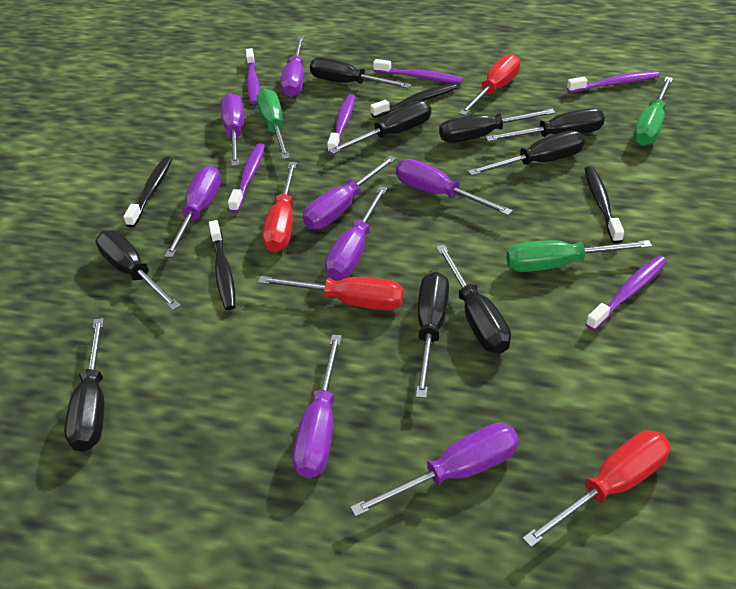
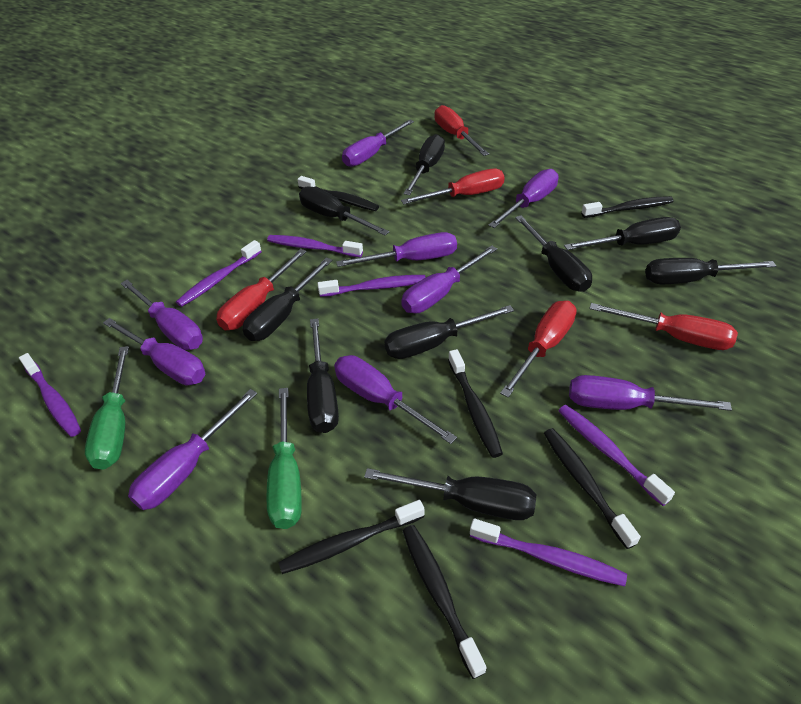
black toothbrush: [123,156,172,228] [209,220,236,310] [370,83,457,118] [585,166,624,243] = 4 -> [278,500,424,574] [297,176,379,211] [402,525,487,679] [448,349,503,458] [544,428,641,549] [581,196,674,218] = 6
green screwdriver: [256,89,290,159] [506,240,652,272] [633,77,673,146] = 3 -> [85,346,129,470] [266,388,302,529] = 2
purple screwdriver: [165,166,221,258] [221,93,244,166] [281,36,304,97] [293,334,342,478] [303,155,396,229] [325,186,387,281] [351,423,519,517] [396,159,513,215] = 8 -> [103,318,205,385] [120,280,203,350] [128,389,257,510] [334,355,457,444] [336,232,457,267] [342,119,414,167] [401,245,497,313] [488,169,559,228] [569,375,732,411] = 9
red screwdriver: [258,276,404,310] [262,162,297,252] [459,54,520,116] [523,430,670,547] = 4 -> [216,249,307,330] [401,169,505,204] [435,105,489,156] [500,301,577,398] [589,303,738,350] = 5

